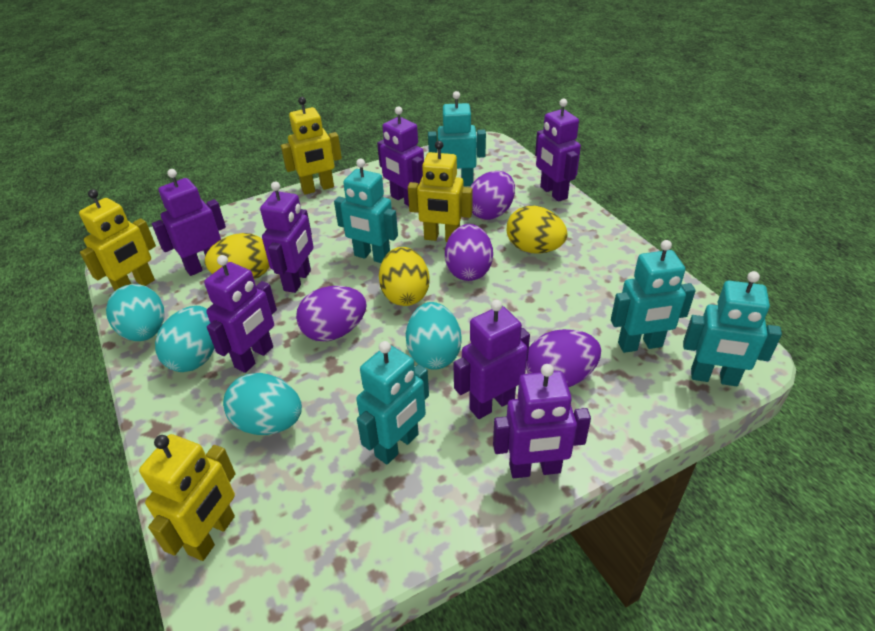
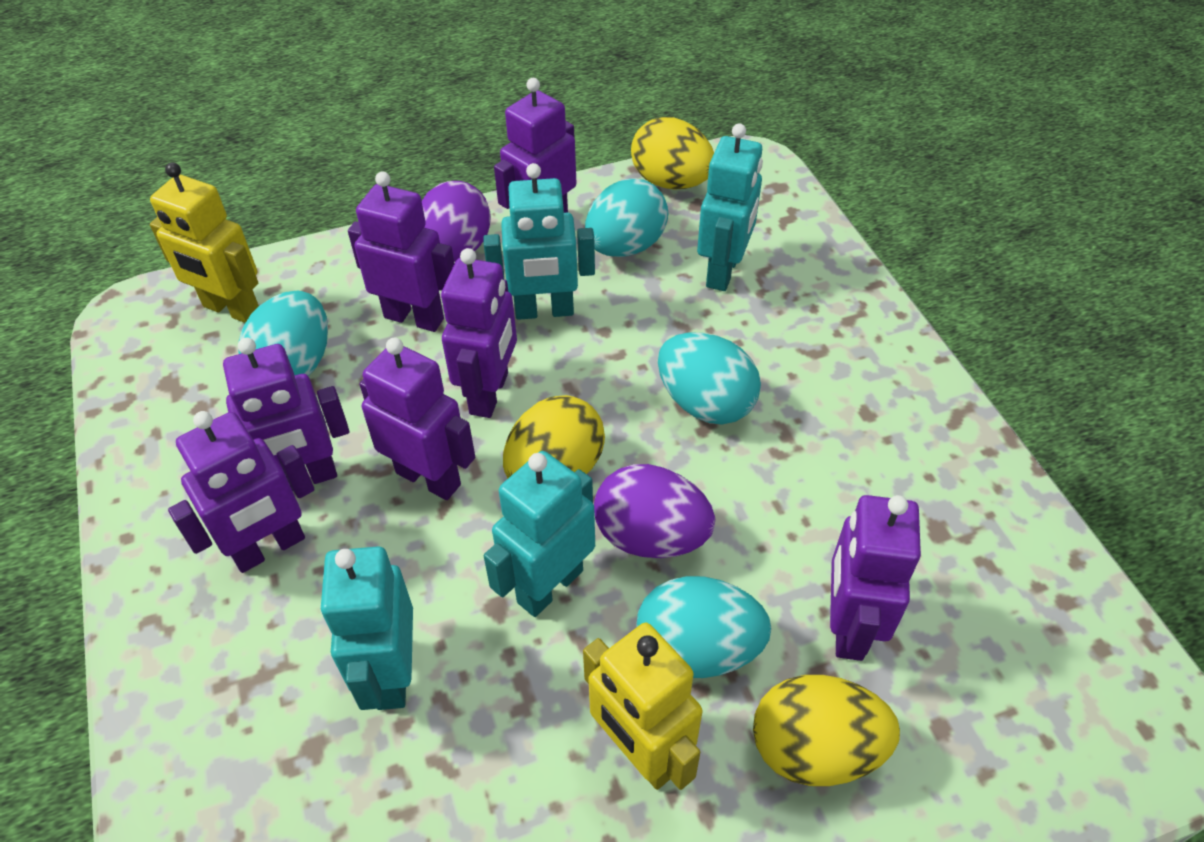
purple egg: [296,286,367,341] [445,224,493,281] [470,171,515,220] [526,329,601,387] = 4 -> [422,181,491,262] [594,464,715,558] = 2
turquoise robot: [334,159,398,263] [356,341,429,465] [428,91,486,186] [611,240,696,353] [683,271,782,386] = 5 -> [320,546,413,710] [483,163,595,320] [484,451,595,617] [697,123,763,291] = 4
yellow robot: [79,189,156,291] [139,434,235,561] [281,97,342,195] [408,141,473,242] = 4 -> [150,162,259,323] [583,623,703,790] = 2

